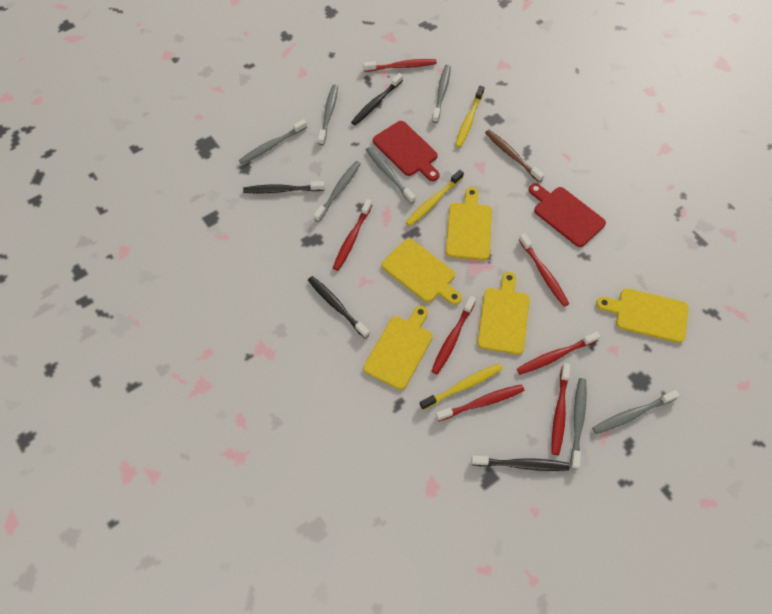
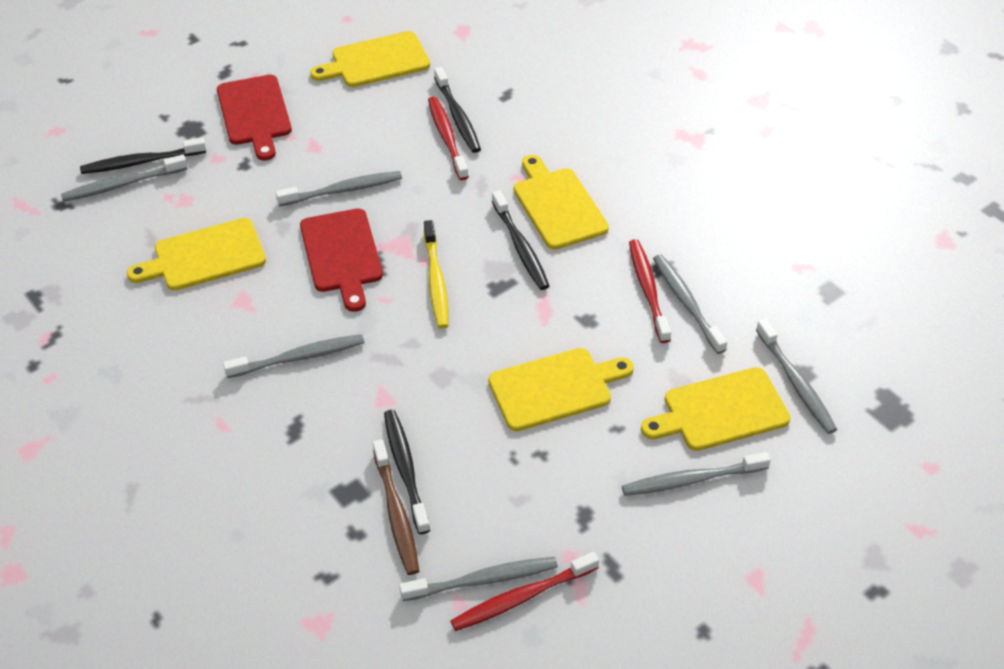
red toothbrush: [333,199,372,271] [363,59,437,72] [431,296,476,374] [436,384,524,421] [517,332,600,375] [519,233,569,307] [552,363,570,455] = 7 -> [428,96,469,180] [451,552,599,631] [629,239,671,343] = 3
yellow toothbrush: [405,170,464,226] [420,363,503,410] [455,86,485,148] = 3 -> [424,220,449,329] = 1

